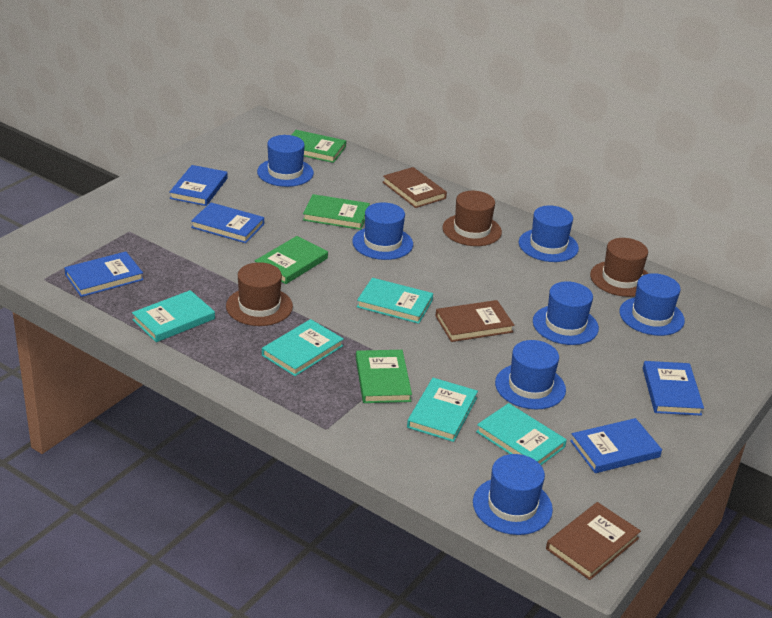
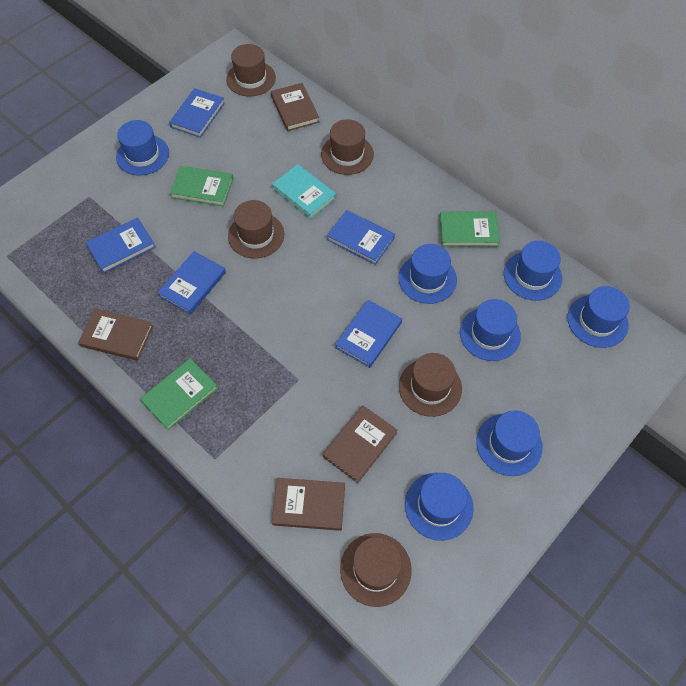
brown book: [383,167,447,208] [436,300,514,342] [546,502,641,580] = 3 -> [78,309,153,361] [271,83,319,131] [272,478,345,531] [323,406,398,483] = 4
brown hat: [226,262,293,326] [442,191,502,246] [590,238,649,297] = 3 -> [226,44,276,96] [228,200,284,259] [321,119,374,175] [340,533,412,607] [399,353,462,417] = 5
green book: [255,236,328,284] [292,130,346,163] [303,194,370,230] [356,350,412,403] = 4 -> [140,358,218,430] [170,166,233,207] [440,211,500,247] = 3
turquoise book: [132,290,215,342] [262,319,344,376] [357,278,433,324] [407,378,478,442] [476,403,567,465] = 5 -> [272,164,336,219] = 1

